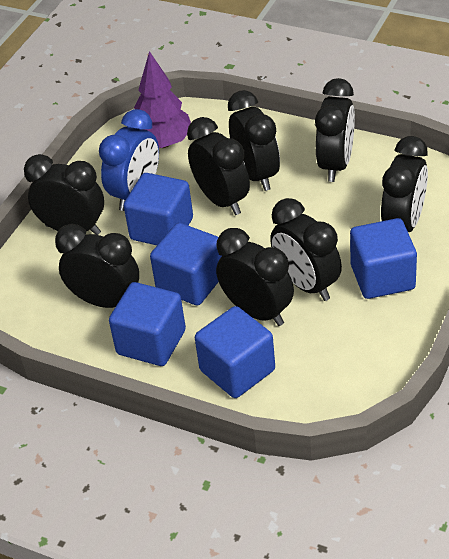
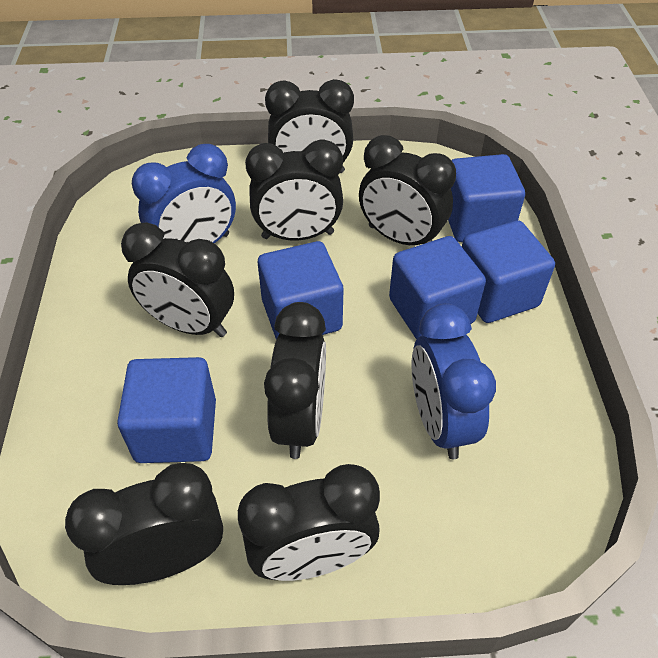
black clock: [24,154,104,235] [55,224,139,308] [187,117,250,215] [216,228,294,326] [228,90,280,191] [270,198,342,301] [315,78,355,182] [381,136,428,232] = 8 -> [65,463,223,585] [121,222,234,337] [238,464,380,581] [245,140,343,240] [264,302,326,459] [265,79,354,173] [359,135,456,245] = 7
blue clock: [99,109,159,211] = 1 -> [132,144,236,243] [411,303,496,459] = 2
purple tree: [134,51,191,148] = 1 -> none = 0

